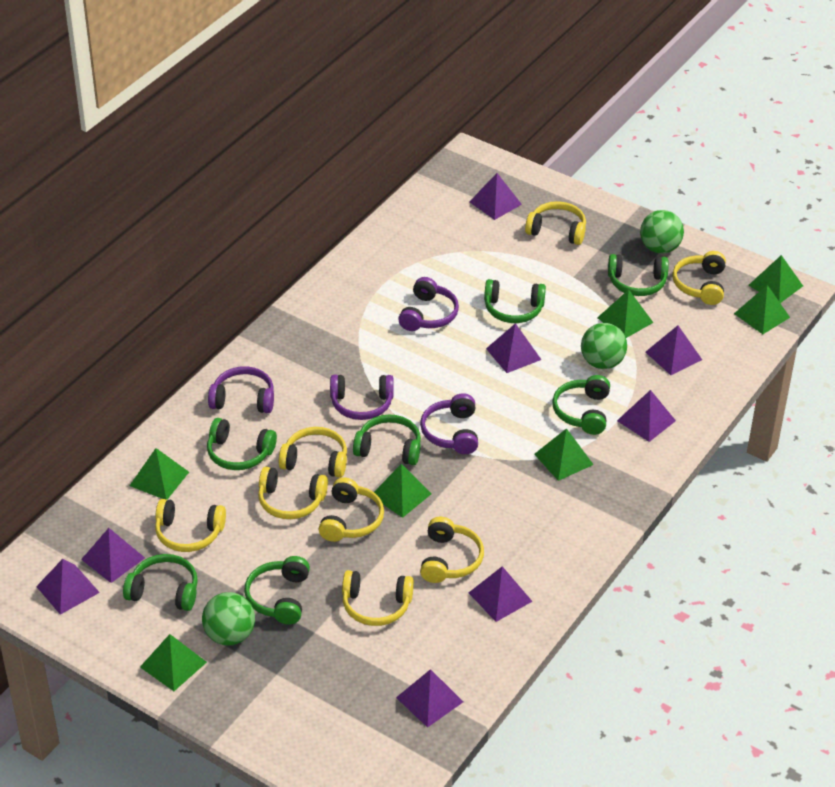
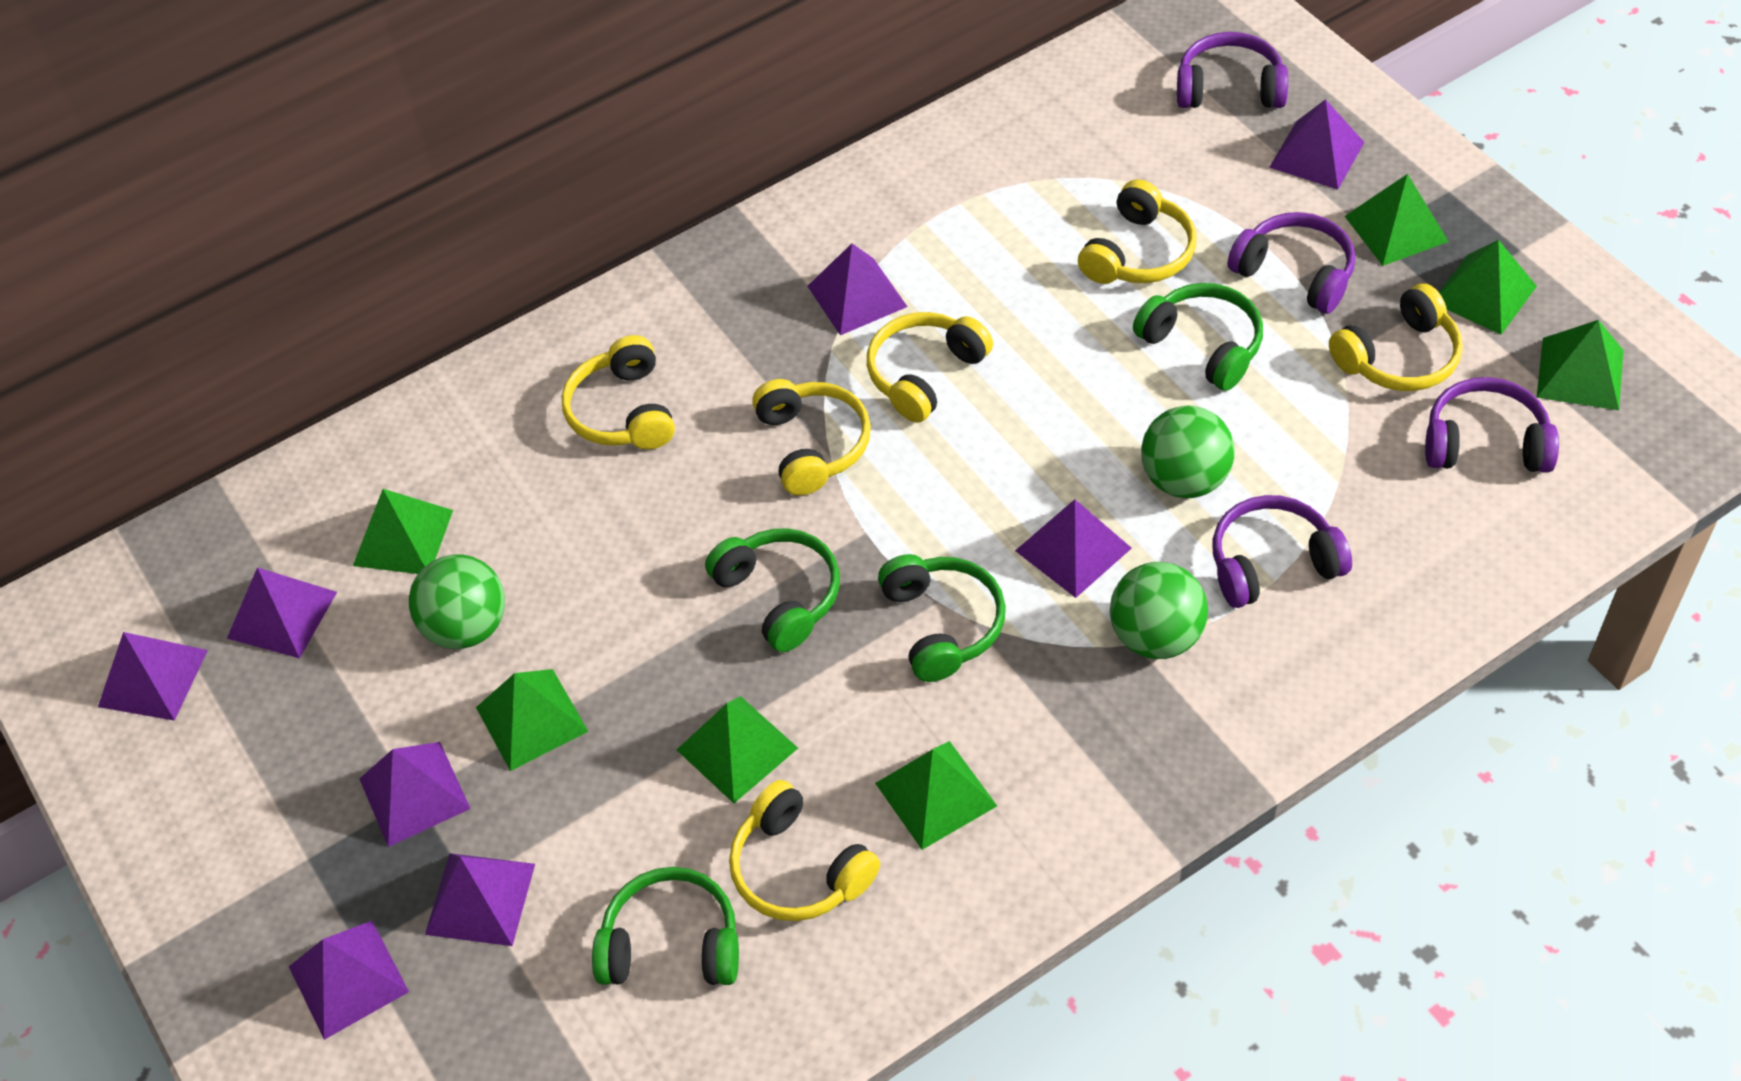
green headphones: [123,554,198,611] [207,418,277,470] [244,556,310,624] [353,414,421,465] [484,279,546,323] [552,375,610,435] [608,254,669,296] = 7 -> [592,867,739,985] [705,528,840,652] [878,554,1006,682] [1133,283,1263,391] = 4
yellow headphones: [155,499,226,552] [258,467,328,519] [279,427,347,478] [319,477,384,542] [342,570,414,626] [420,517,484,583] [525,201,586,245] [672,251,726,305] = 8 -> [562,335,675,449] [729,780,880,921] [752,379,871,495] [867,312,993,422] [1078,179,1197,284] [1329,283,1463,391] = 6

